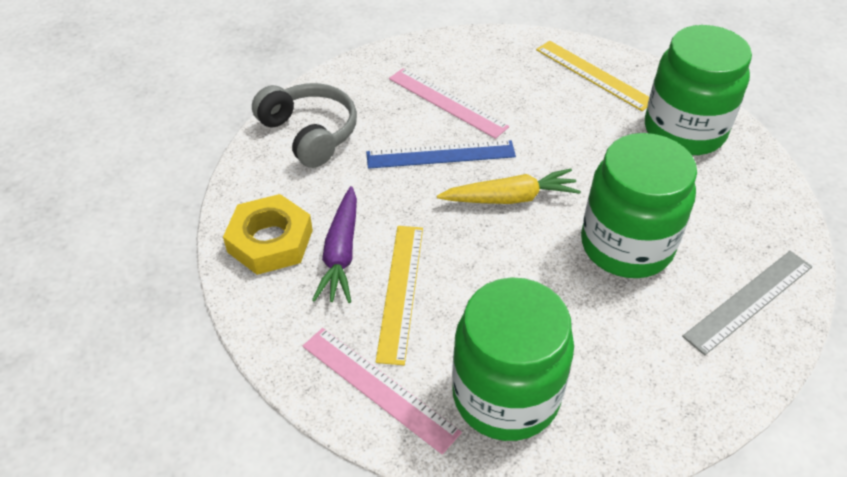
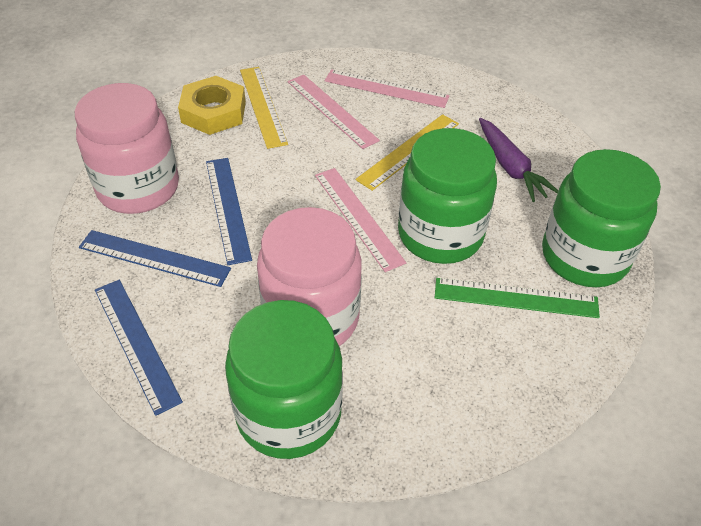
blue ruler: [366,140,516,169] = 1 -> [79,230,231,287] [95,280,183,416] [206,158,252,265] = 3
green ruler: none = 0 -> [435,278,600,318] = 1
grey headphones: [252,83,357,168] = 1 -> none = 0
grey ruler: [682,251,812,355] = 1 -> none = 0
pink jar: none = 0 -> [75,83,179,214] [257,207,362,346] = 2
pink ruler: [303,328,462,454] [389,68,509,139] = 2 -> [288,75,380,149] [315,168,406,272] [325,69,450,108] = 3
yellow carrot: [437,169,581,204] = 1 -> none = 0

